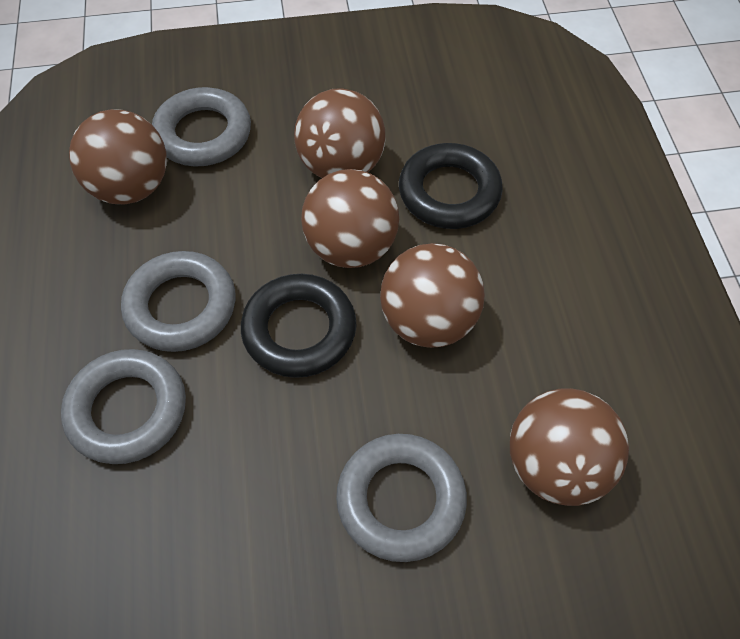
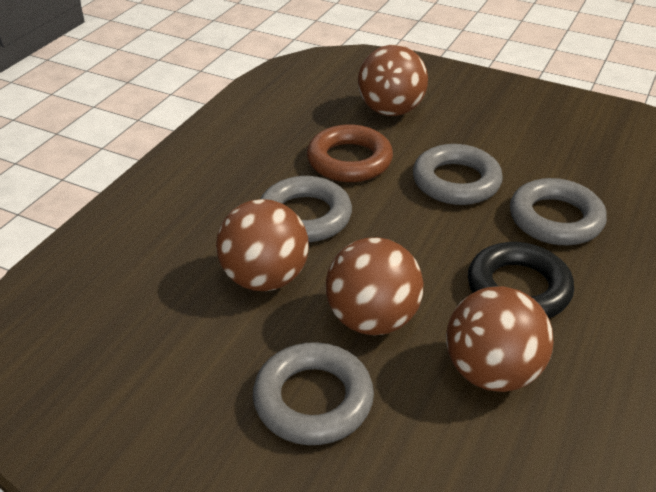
black ring: [241,274,356,378] [399,143,503,229] = 2 -> [468,242,574,318] = 1
brown ball: [69,109,167,204] [294,88,386,178] [301,169,399,268] [380,243,485,348] [510,388,629,506] = 5 -> [216,199,309,291] [326,237,423,335] [358,45,428,116] [446,286,553,392] = 4
brown ring: none = 0 -> [307,125,393,182] = 1

